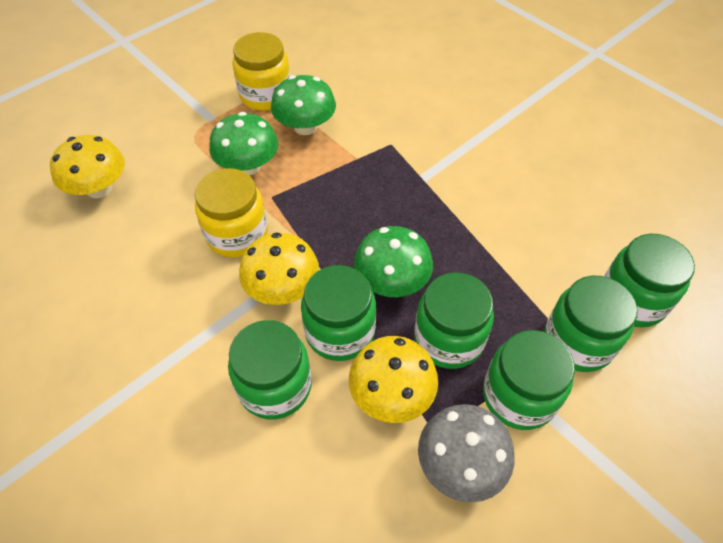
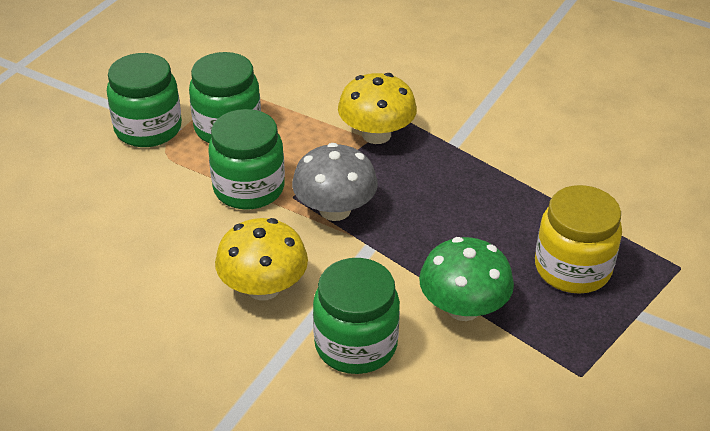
green jar: [228,320,312,419] [301,265,376,361] [414,272,494,369] [483,330,575,430] [544,275,638,372] [604,234,695,327] = 6 -> [107,53,182,147] [189,52,261,143] [208,109,285,210] [313,258,400,374] = 4
green mushroom: [209,112,278,175] [271,75,336,135] [354,226,433,297] = 3 -> [419,237,514,321] = 1
yellow jar: [195,168,268,257] [232,32,290,111] = 2 -> [535,185,622,294] = 1
yellow mushroom: [50,135,125,198] [239,232,319,305] [349,336,438,423] = 3 -> [215,218,308,301] [338,73,417,144] = 2

